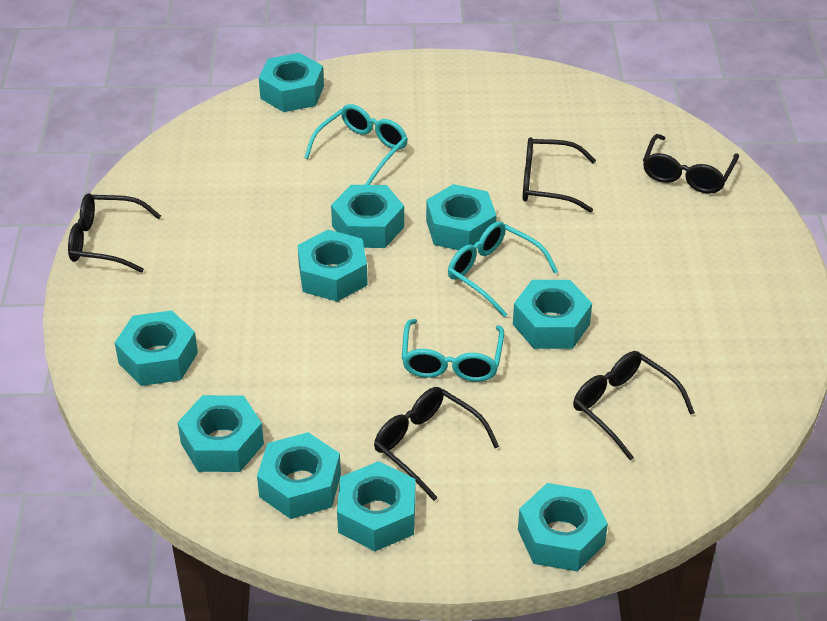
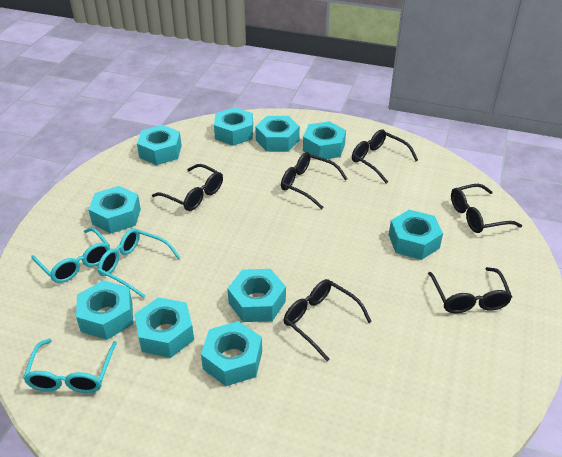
black glasses: [68,193,161,273] [374,387,499,501] [523,137,596,213] [573,351,695,460] [643,134,739,194] = 5 -> [152,164,223,211] [281,152,348,209] [284,279,372,361] [352,129,418,184] [428,267,512,313] [451,184,522,233] = 6

